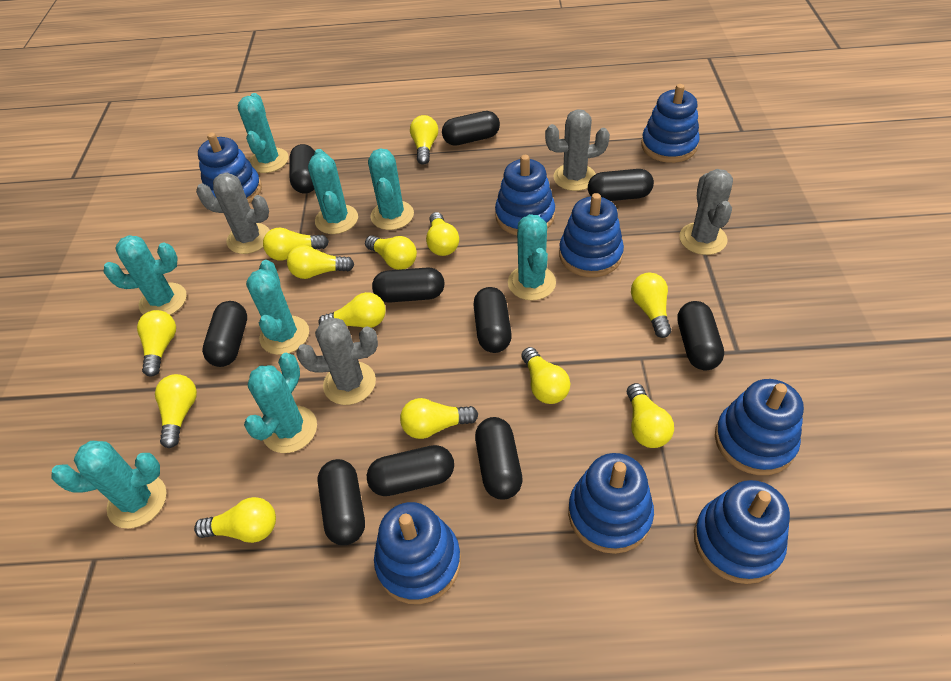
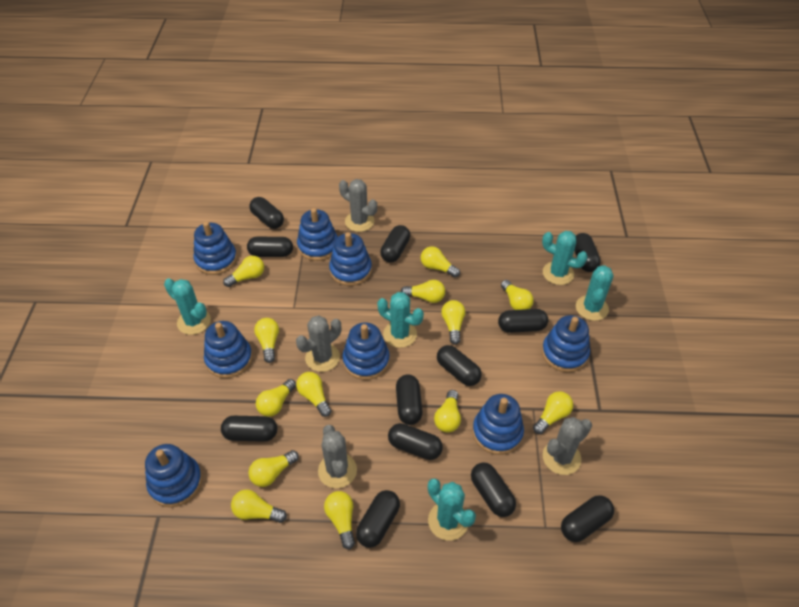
black capsule: [202,301,247,367] [289,144,315,194] [317,459,365,545] [367,445,454,496] [372,267,445,303] [442,111,500,146] [473,287,512,353] [475,417,523,499] [588,169,654,201] [677,301,724,370] = 10 -> [221,416,277,442] [247,237,293,257] [249,197,284,229] [356,490,400,548] [380,225,410,262] [388,423,443,460] [396,374,423,425] [437,345,482,386] [471,462,516,517] [498,309,548,333] [561,495,614,542] [574,233,601,272] = 12
turquoise cactus: [51,441,167,528] [103,235,187,315] [238,93,289,173] [244,353,317,453] [246,260,309,355] [308,149,358,234] [368,148,414,230] [508,214,556,301] = 8 -> [164,278,211,335] [377,292,424,348] [428,479,476,541] [542,231,588,285] [576,265,613,321] = 5

